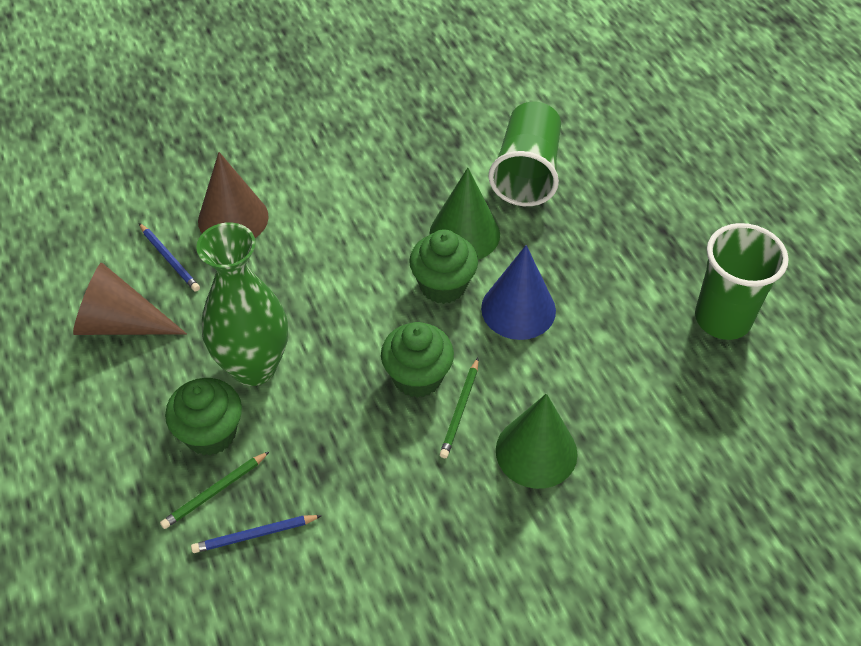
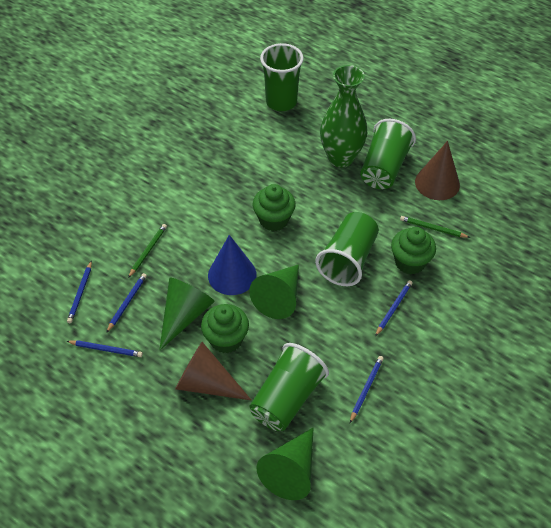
blue pencil: [139,223,200,292] [191,515,322,553] = 2 -> [66,340,143,357] [67,261,92,323] [106,273,147,333] [350,356,384,423] [375,280,413,336] = 5
green cone: [429,168,500,259] [496,393,578,489] = 2 -> [159,278,215,351] [249,264,299,319] [256,428,313,500] = 3
green cup: [489,101,561,206] [695,223,789,340] = 2 -> [250,343,329,431] [260,43,304,111] [315,212,379,286] [360,119,416,189] = 4

